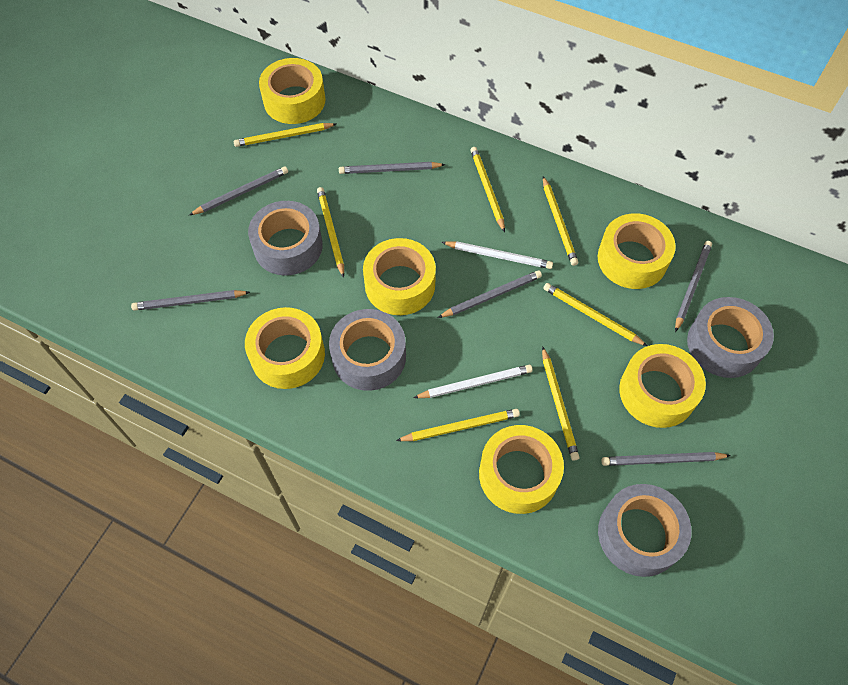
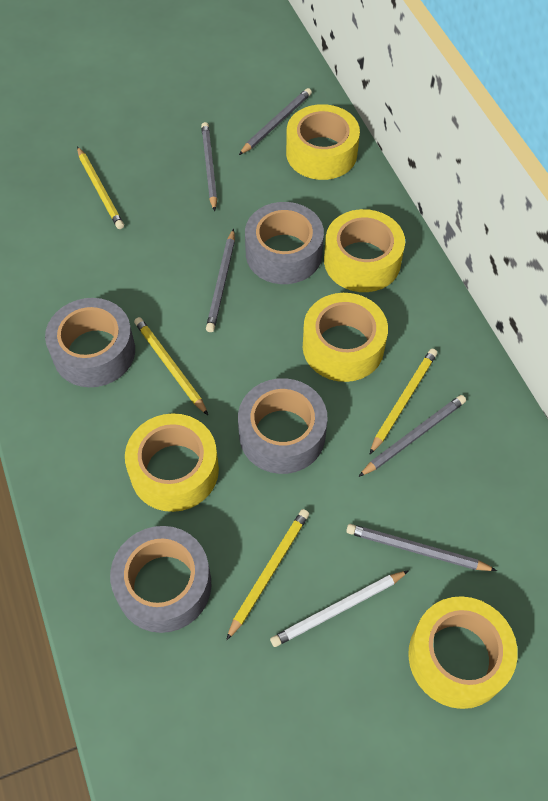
grey pencil: [131,290,250,311] [189,166,288,215] [339,162,446,174] [438,270,542,318] [602,452,731,466] [675,241,712,332] = 6 -> [201,122,217,211] [206,229,235,332] [239,88,312,155] [346,524,497,571] [358,395,466,477] = 5
white pencil: [413,365,533,398] [442,241,553,269] = 2 -> [270,570,409,647] = 1
yellow pencil: [234,123,336,147] [317,187,344,278] [396,409,520,441] [470,147,505,232] [542,346,579,461] [543,176,578,266] [543,283,647,346] = 7 -> [77,147,124,229] [134,317,208,415] [226,509,309,641] [370,349,437,454] = 4
yellow tape: [245,307,325,389] [259,58,326,124] [363,238,436,315] [479,425,564,514] [598,213,676,289] [619,344,706,428] = 6 -> [125,413,219,512] [286,104,360,180] [303,293,388,382] [324,209,405,292] [408,596,518,709] = 5

